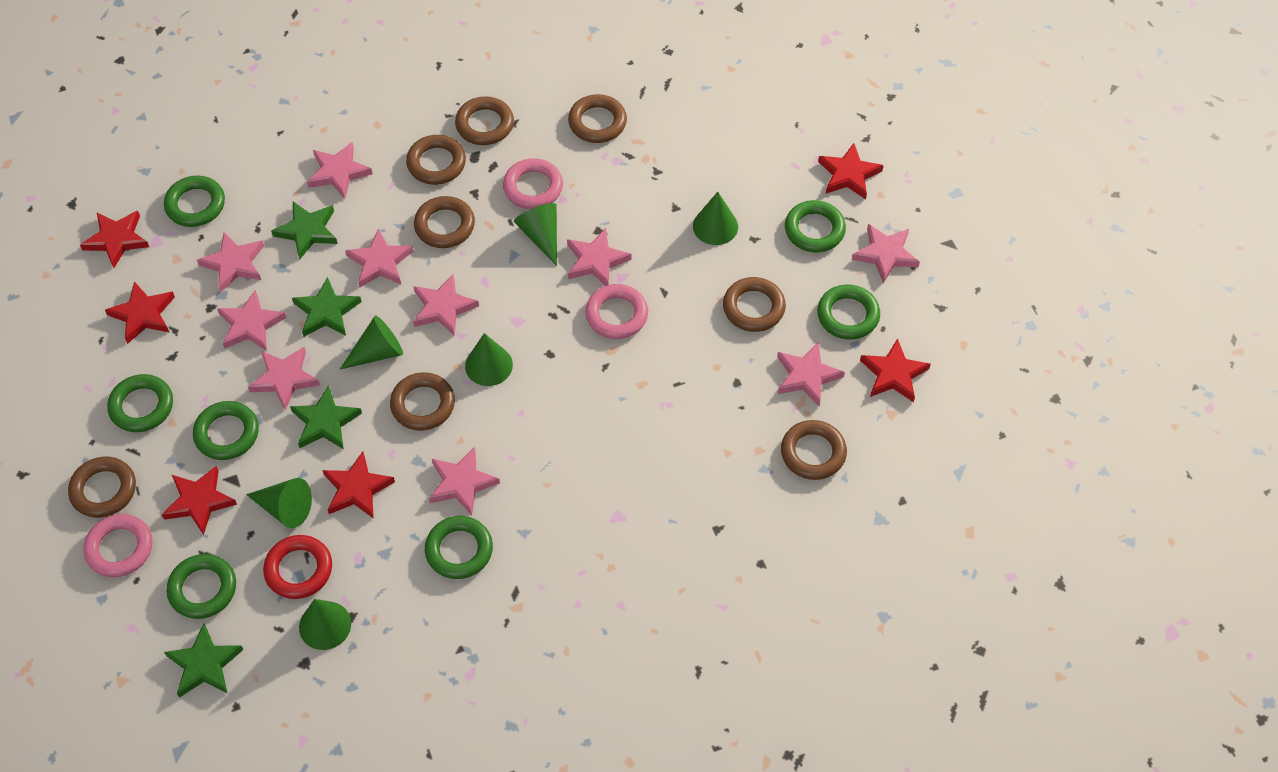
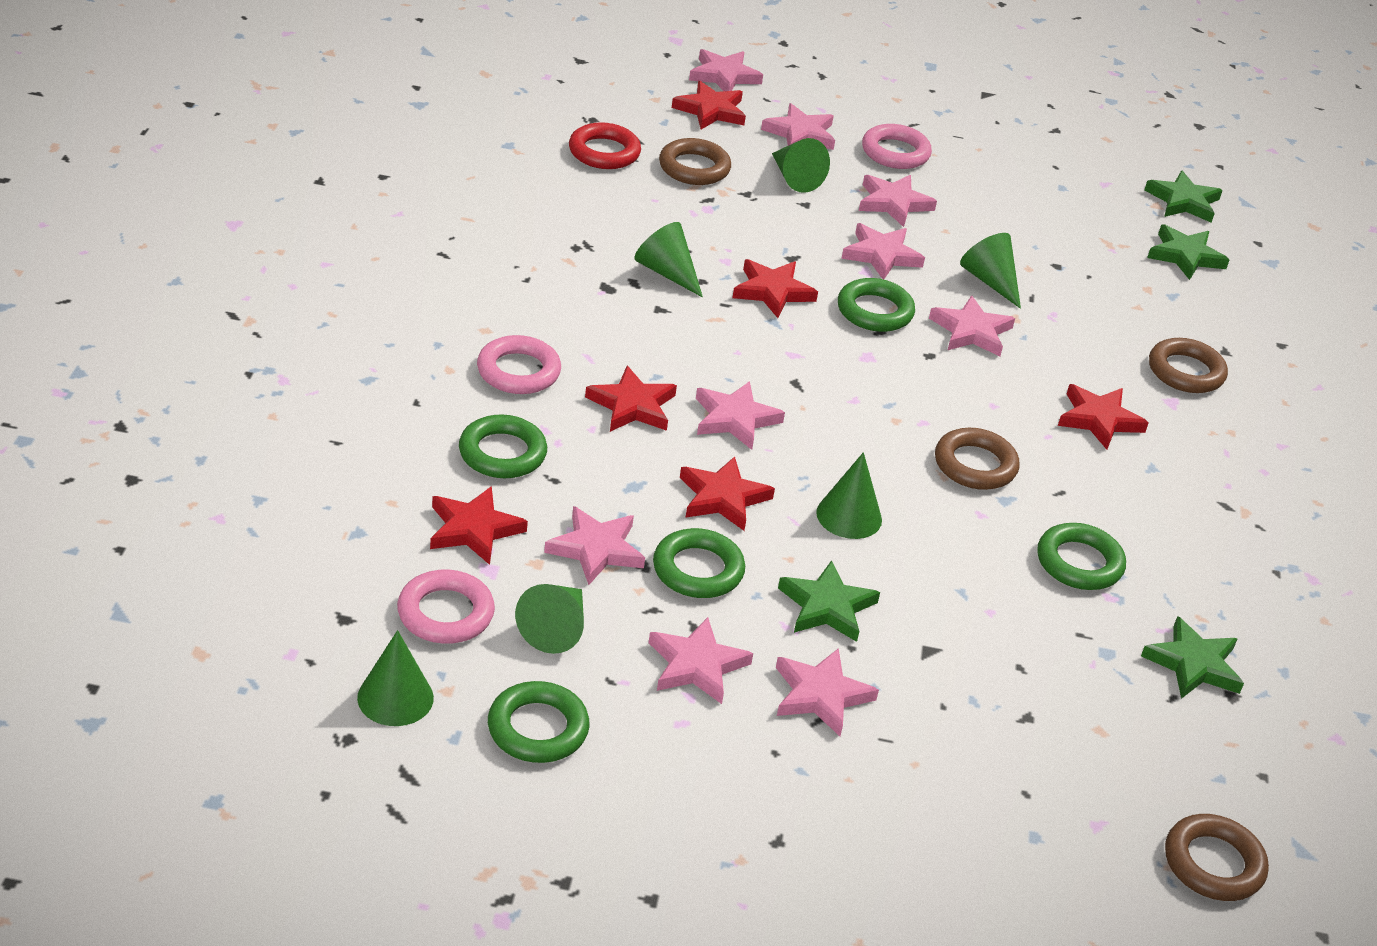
brown ring: [68,457,136,518] [390,372,455,431] [406,135,466,185] [414,196,475,248] [455,96,514,145] [568,94,627,143] [723,277,786,332] [781,420,847,480] = 8 -> [659,138,731,185] [935,428,1019,490] [1149,338,1228,393] [1165,814,1269,901] = 4
green ring: [107,374,173,432] [164,176,225,227] [167,554,236,619] [193,401,259,460] [425,516,493,579] [785,200,846,252] [817,284,880,340] = 7 -> [459,414,547,478] [488,681,590,763] [653,528,745,598] [838,278,915,332] [1037,523,1126,590] = 5
pink star: [197,232,264,292] [217,290,287,351] [248,347,320,410] [307,142,373,199] [345,228,413,288] [413,274,479,336] [429,447,500,516] [567,228,632,286] [777,342,845,406] [852,224,920,283] = 10 -> [544,506,645,585] [649,617,753,704] [689,49,763,91] [696,381,785,450] [761,103,835,150] [776,648,879,736] [841,223,925,280] [859,175,937,227] [929,295,1015,356] = 9

